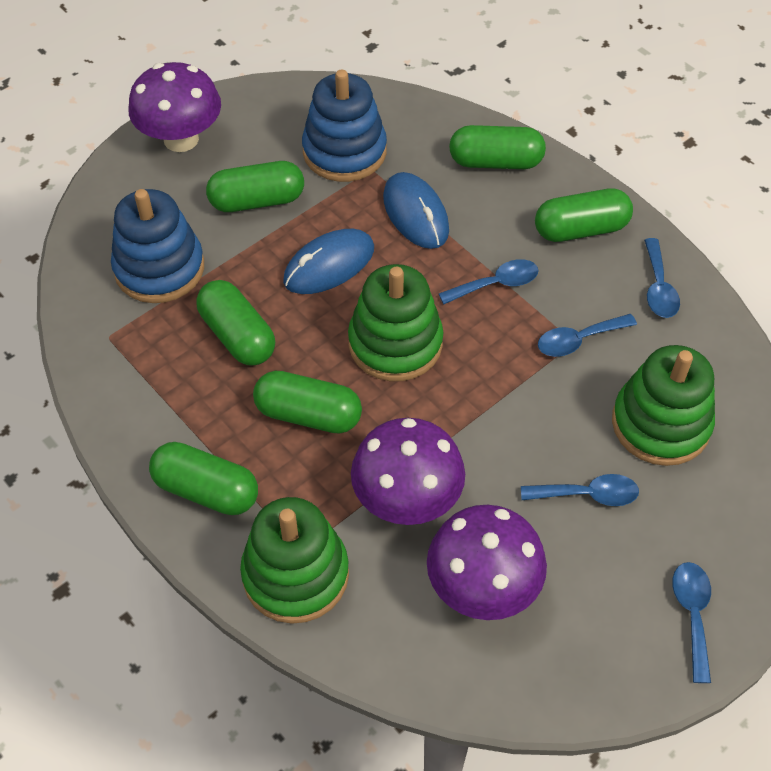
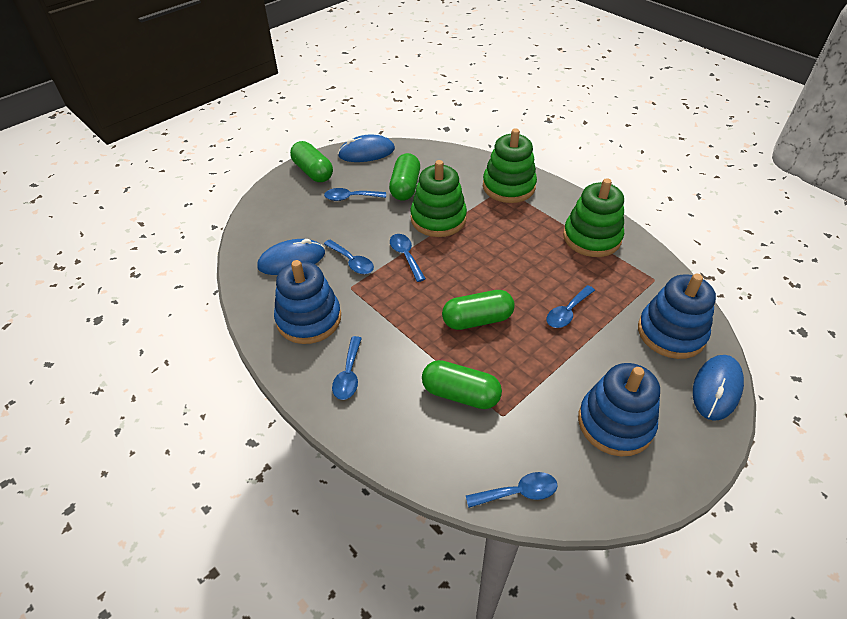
blue mouse: [283,229,374,294] [383,172,449,249] = 2 -> [257,239,325,275] [338,134,395,162] [693,355,744,421] = 3
blue spoon: [439,259,539,304] [521,474,639,506] [538,314,637,357] [644,238,680,318] [672,562,711,683] = 5 -> [324,188,386,201] [324,240,374,274] [332,336,362,400] [390,234,426,282] [466,472,557,508] [547,285,595,328] = 6
blue stacking toy: [111,189,204,303] [302,70,387,182] = 2 -> [274,260,341,344] [578,363,660,456] [638,274,716,359] = 3
green capsule: [149,442,258,515] [196,280,275,365] [206,161,304,212] [253,371,362,434] [449,125,546,169] [535,189,633,242] = 6 -> [290,141,333,182] [389,153,420,201] [422,360,502,409] [442,290,515,330] = 4
purple mushroom: [128,62,221,152] [351,418,465,525] [427,505,547,620] = 3 -> none = 0

